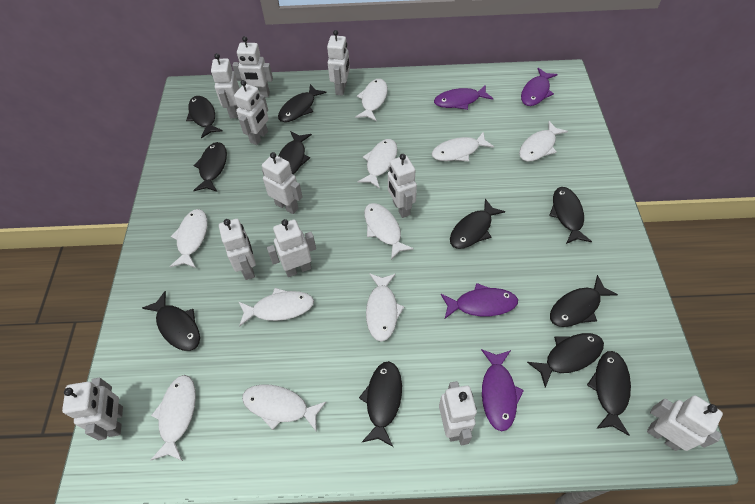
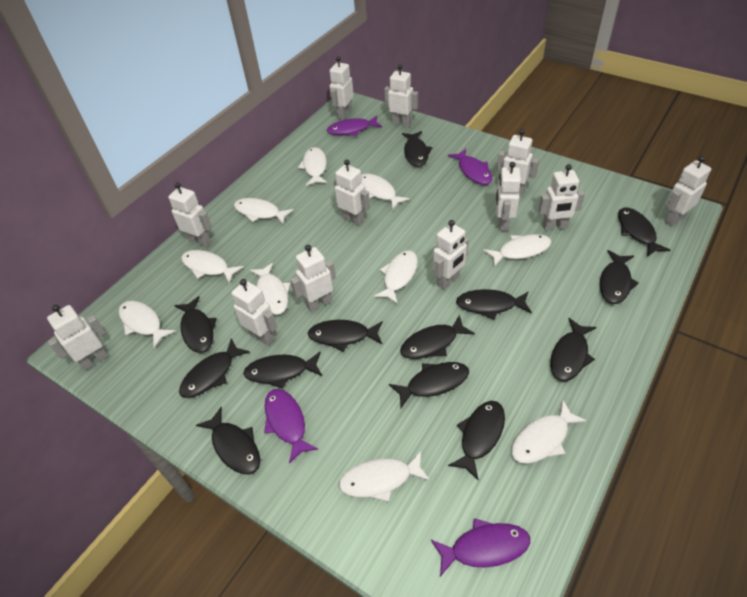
black fish: [142,291,200,351] [186,96,223,139] [193,142,227,192] [278,84,327,122] [278,131,312,175] [359,361,402,447] [450,199,506,249] [527,333,604,388] [549,187,592,244] [550,275,618,327] [587,351,631,436] = 11 -> [174,296,217,353] [179,338,250,398] [196,407,260,474] [243,352,322,389] [308,320,383,352] [389,362,469,408] [400,314,475,359] [402,131,433,167] [448,401,505,480] [456,289,532,320] [550,318,596,381] [600,250,639,304] [618,208,670,257] = 13
white robot: [62,378,123,440] [211,53,240,118] [219,219,256,280] [232,36,273,97] [234,80,269,145] [262,152,302,214] [267,219,316,277] [327,30,350,96] [388,154,417,218] [439,381,477,445] [647,395,723,451] = 11 -> [47,305,108,371] [168,182,212,247] [231,279,277,346] [290,245,336,312] [330,56,354,120] [333,160,370,226] [385,64,418,127] [433,220,469,290] [496,162,521,231] [497,129,539,196] [538,164,585,231] [665,156,711,227] = 12

